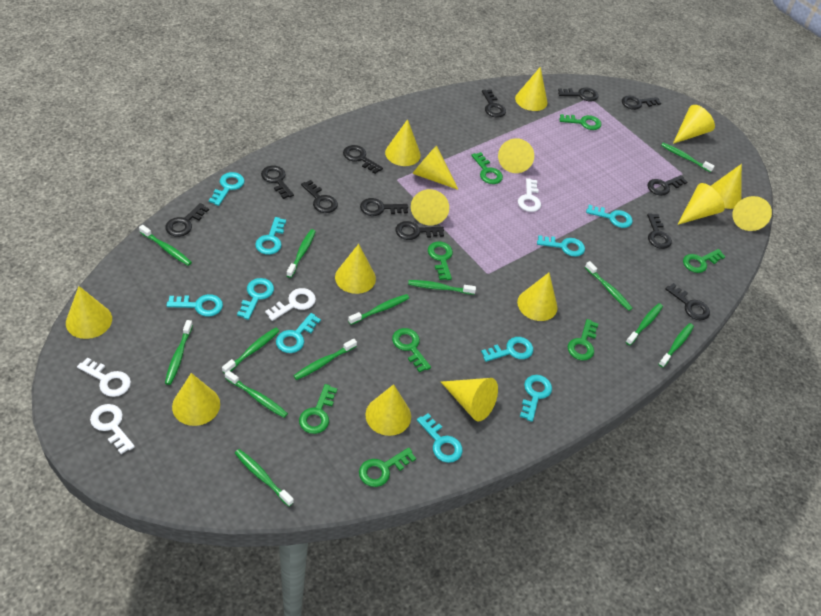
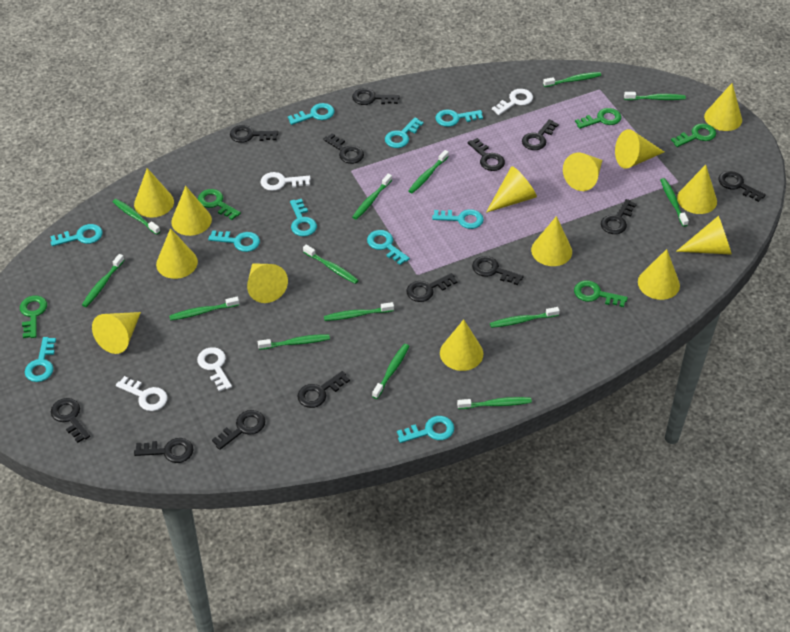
black key: [165,203,209,237] [261,166,294,199] [301,180,338,213] [343,145,383,174] [360,198,408,216] [395,221,444,240] [482,90,506,118] [558,88,598,101] [622,96,661,110] [647,175,687,196] [647,213,672,249] [665,283,710,320] = 12 -> [51,398,90,443] [134,438,194,463] [212,410,265,450] [230,125,278,143] [297,371,350,408] [323,134,364,164] [352,88,399,105] [406,273,457,302] [468,138,505,171] [472,256,523,285] [522,119,558,150] [601,199,637,234] [719,171,766,202] = 13
green key: [299,384,337,434] [359,447,416,487] [392,328,431,373] [428,241,453,280] [471,152,503,184] [559,114,601,130] [568,319,598,361] [683,249,726,273] = 8 -> [20,296,47,338] [198,189,241,220] [574,280,628,307] [575,108,621,129] [671,124,716,147] = 5
green toothbrush: [139,225,192,266] [165,320,193,385] [222,327,279,374] [225,370,288,418] [235,449,294,507] [286,229,316,278] [293,338,357,380] [348,294,409,325] [408,280,476,295] [585,261,633,311] [626,303,663,345] [658,323,694,368] [661,143,714,172] = 13 -> [82,254,124,307] [113,199,160,235] [169,297,239,321] [258,334,330,350] [303,245,359,284] [324,302,394,321] [352,174,392,220] [372,344,409,399] [408,150,449,193] [457,397,532,409] [490,307,560,328] [543,72,601,87] [624,92,686,100] [660,178,689,227] = 14
yellow cone: [66,286,112,339] [172,373,220,426] [335,244,376,294] [365,384,411,436] [385,119,421,166] [411,189,449,225] [412,146,459,190] [441,378,498,421] [498,138,534,173] [515,67,547,111] [517,273,558,321] [673,105,715,144] [677,183,725,225] [711,164,742,209] [732,196,772,231] = 15 -> [92,312,141,354] [134,168,174,218] [156,228,198,279] [171,186,212,236] [247,263,288,303] [440,319,483,371] [486,166,537,213] [531,216,572,266] [563,153,602,191] [615,129,664,169] [638,249,680,300] [676,216,732,255] [677,165,717,214] [704,83,742,131] = 14

